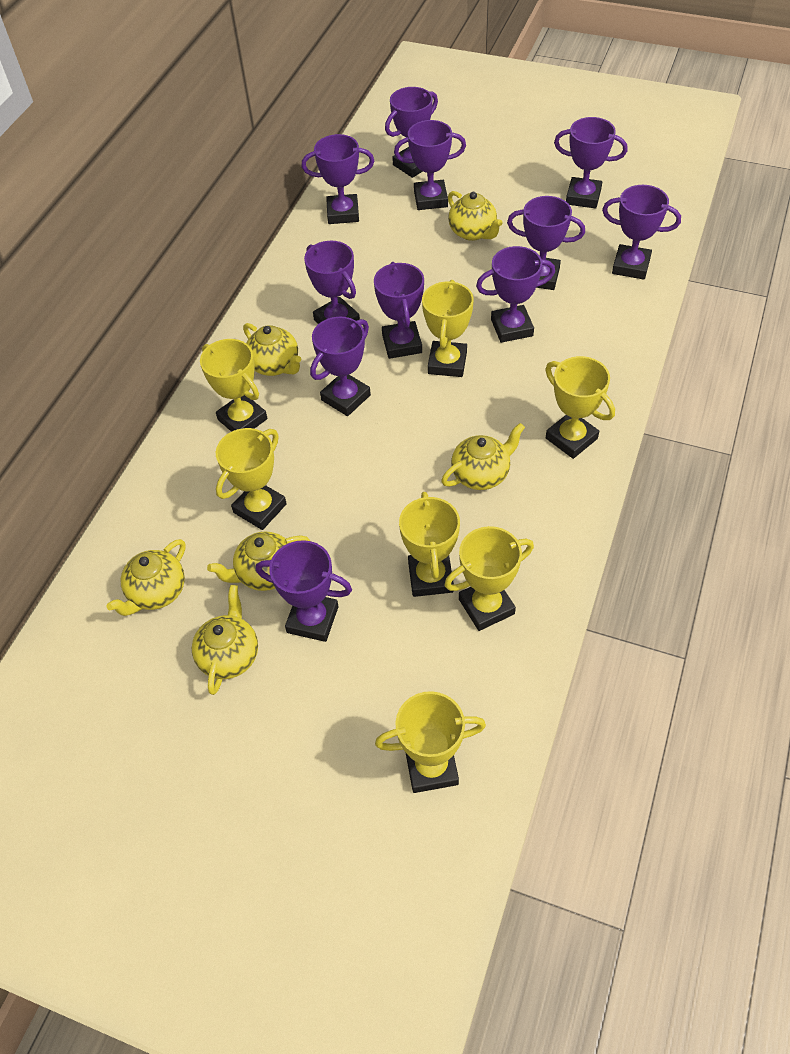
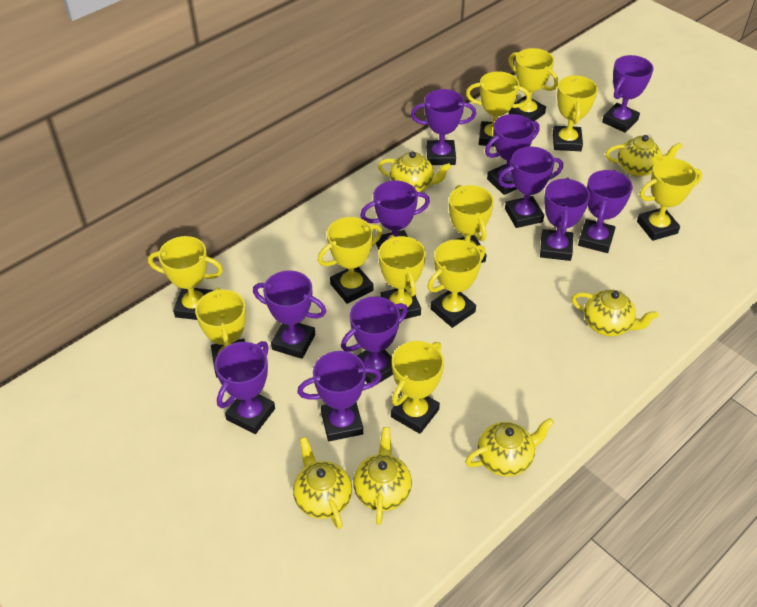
yellow trophy: [200,339,268,432] [216,428,287,530] [375,691,486,793] [399,492,460,597] [422,280,474,377] [444,526,534,631] [545,356,615,459] = 7 -> [148,236,223,320] [195,287,246,378] [318,217,382,304] [378,235,426,319] [391,341,444,434] [427,239,485,328] [449,185,494,263] [466,71,530,147] [508,48,558,121] [553,75,598,151] [637,158,702,241] = 11

